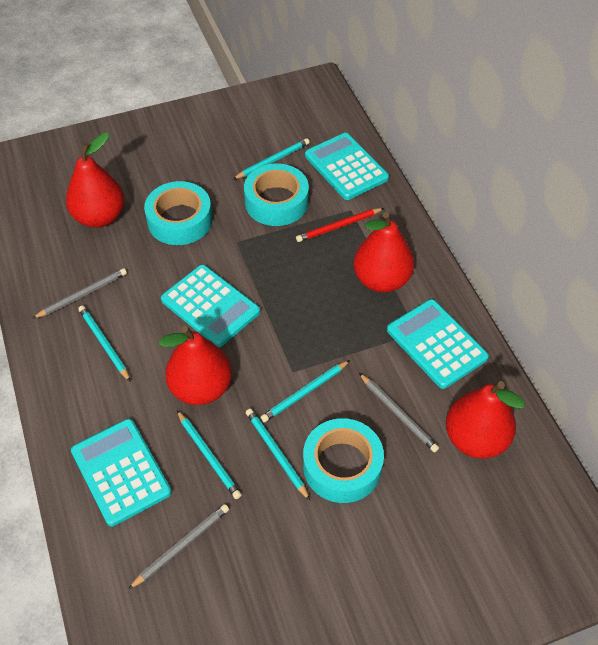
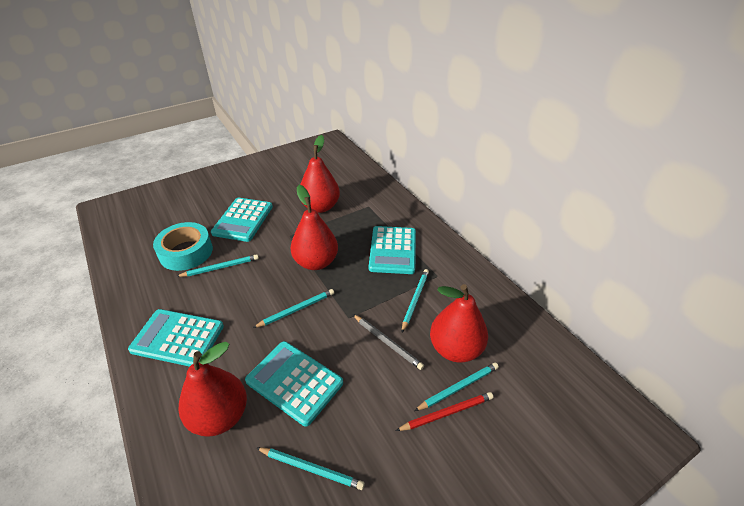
grey pencil: [32,268,127,319] [128,504,229,589] [359,373,439,453] = 3 -> [353,314,424,370] = 1
turquoise tape: [144,181,212,245] [244,164,309,226] [303,418,384,503] = 3 -> [153,222,213,271] = 1

